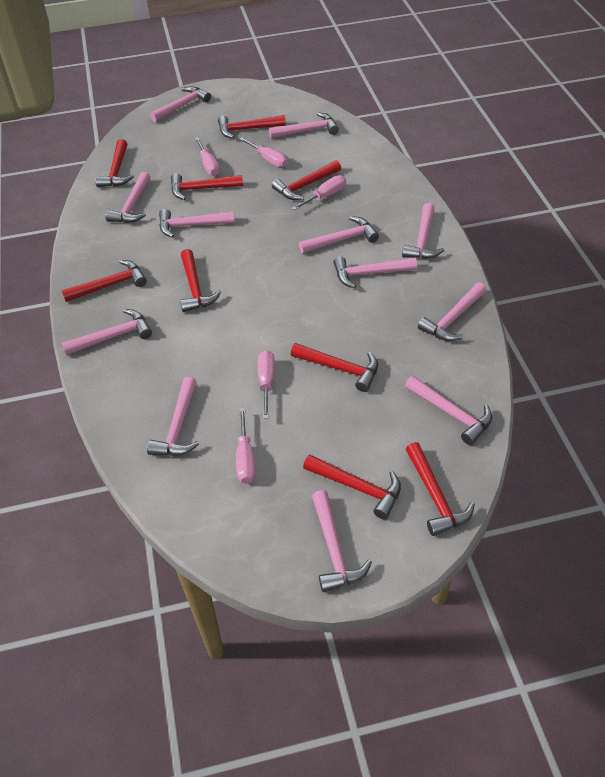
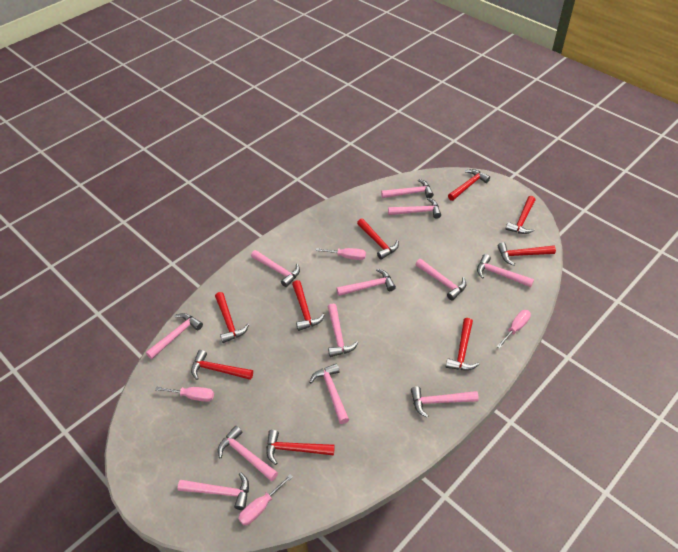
pink screwdriver: [195,137,220,176] [236,408,256,484] [240,137,288,167] [258,350,275,419] [292,175,346,210] = 5 -> [155,387,214,402] [238,474,293,525] [315,248,366,260] [497,310,531,349] = 4

